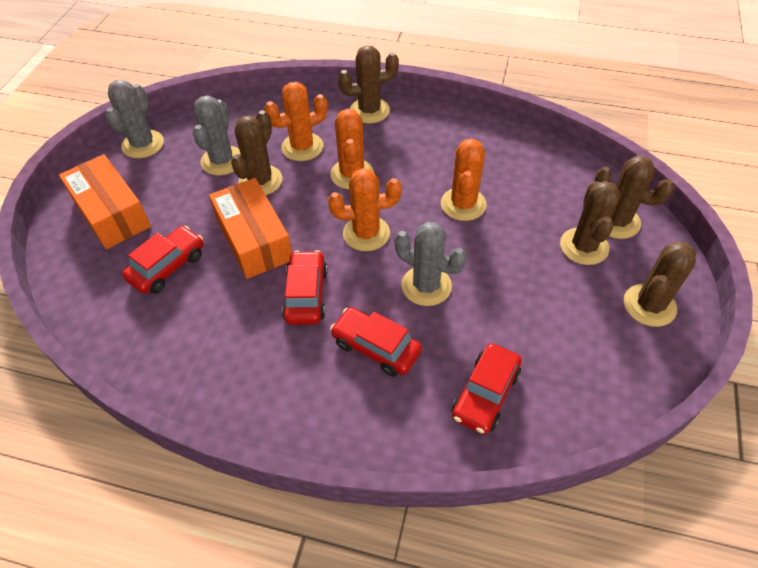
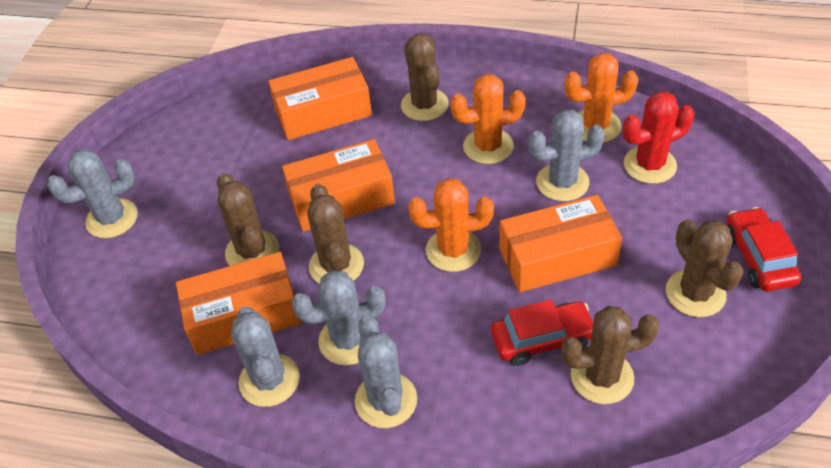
grey cactus: [105,79,164,158] [193,95,241,175] [395,222,467,306] = 3 -> [47,149,138,238] [231,307,300,407] [291,270,386,365] [355,315,417,428] [528,109,605,202] = 5
orange box: [59,154,151,249] [209,178,292,279] = 2 -> [176,252,302,355] [268,57,372,140] [282,139,395,232] [499,195,622,292] = 4
orange cactus: [264,82,328,161] [328,168,402,251] [330,109,374,189] [441,138,487,221] = 4 -> [408,178,494,272] [450,74,526,164] [564,53,639,143] = 3
red cactus: none = 0 -> [623,91,694,184] = 1
red car: [122,226,204,294] [282,250,328,325] [330,307,422,377] [452,343,522,434] = 4 -> [491,300,593,366] [727,207,801,291] = 2

